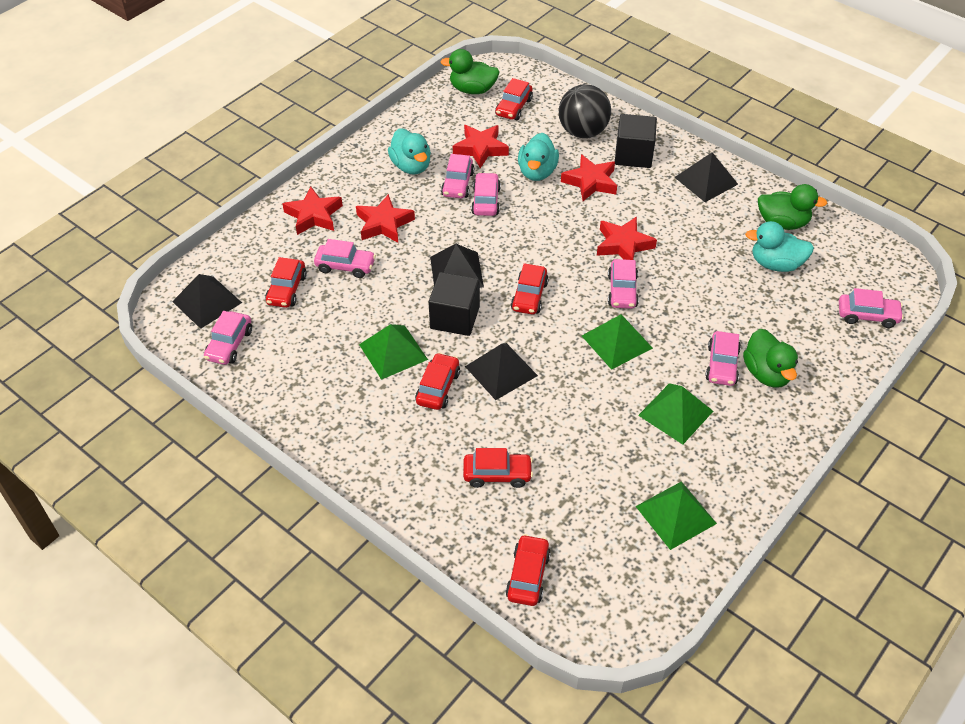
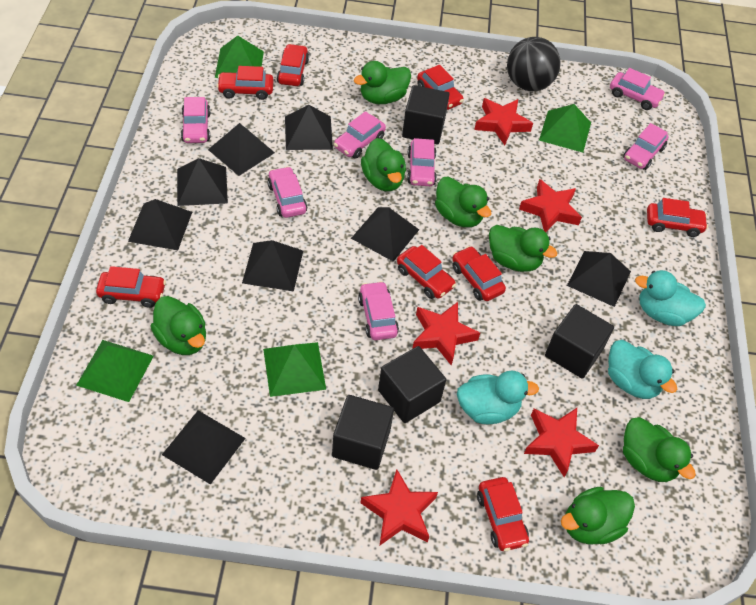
black cube: [429,272,480,336] [615,114,657,168] = 2 -> [332,395,394,470] [378,346,446,423] [402,85,450,144] [545,304,614,379] = 4
black pyramid: [172,274,242,329] [430,244,484,288] [465,343,538,400] [674,152,738,202] = 4 -> [128,199,192,250] [162,410,246,485] [177,158,228,206] [208,123,275,176] [242,240,303,291] [285,105,333,150] [351,207,419,262] [567,251,631,307] = 8
green duck: [440,49,500,94] [743,329,798,388] [758,184,827,230] = 3 -> [150,296,206,355] [354,61,411,104] [361,138,406,191] [435,177,491,227] [489,225,558,272] [561,487,635,545] [623,417,696,482] = 7
red car: [265,257,307,308] [415,353,460,410] [463,448,533,488] [495,78,533,120] [505,534,551,606] [511,263,549,315] = 6 -> [96,266,166,308] [217,66,274,100] [277,44,309,86] [397,245,456,299] [417,65,464,110] [452,246,506,301] [477,477,529,551] [647,198,708,237] = 8

